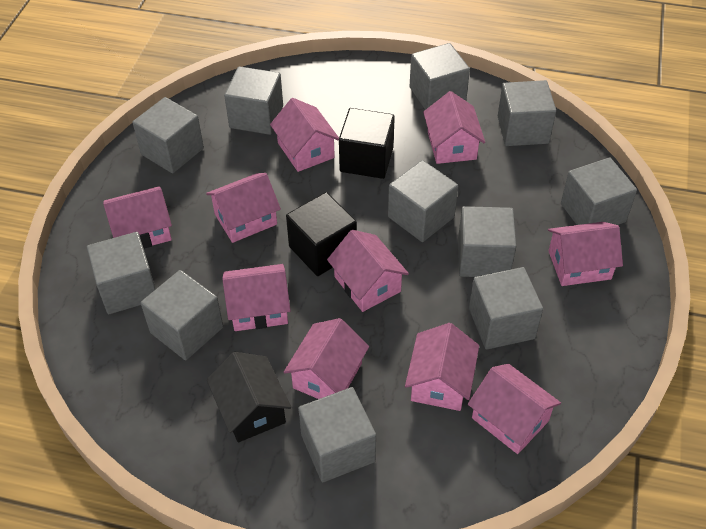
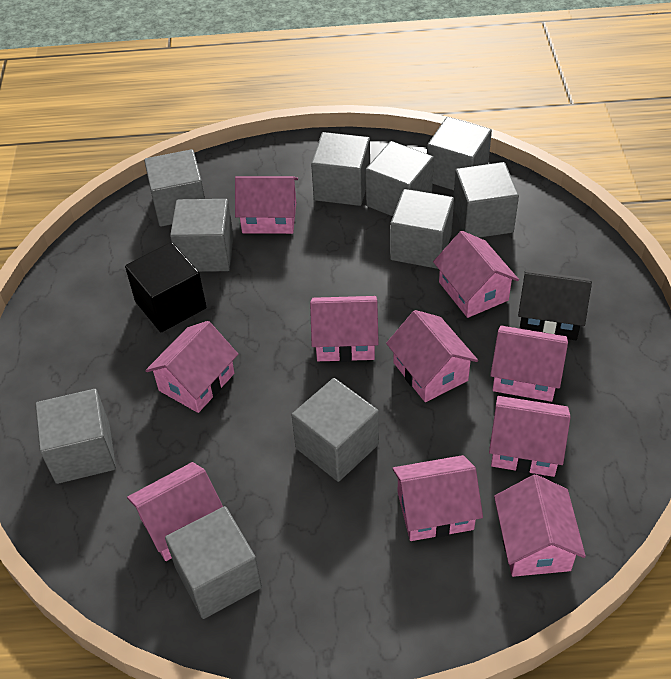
black cube: [286,192,357,276] [339,108,395,179] = 2 -> [125,242,206,332] = 1
grey cube: [87,232,156,314] [133,97,204,174] [141,270,223,360] [224,66,283,135] [298,387,376,482] [388,160,458,242] [410,43,470,110] [458,206,516,277] [469,267,543,350] [498,80,556,146] [561,157,637,225] = 11 -> [35,389,116,484] [144,149,205,227] [165,506,262,619] [170,199,234,272] [292,378,379,482] [311,132,370,206] [366,141,434,216] [390,189,454,269] [427,117,492,190] [453,162,519,238] = 10

